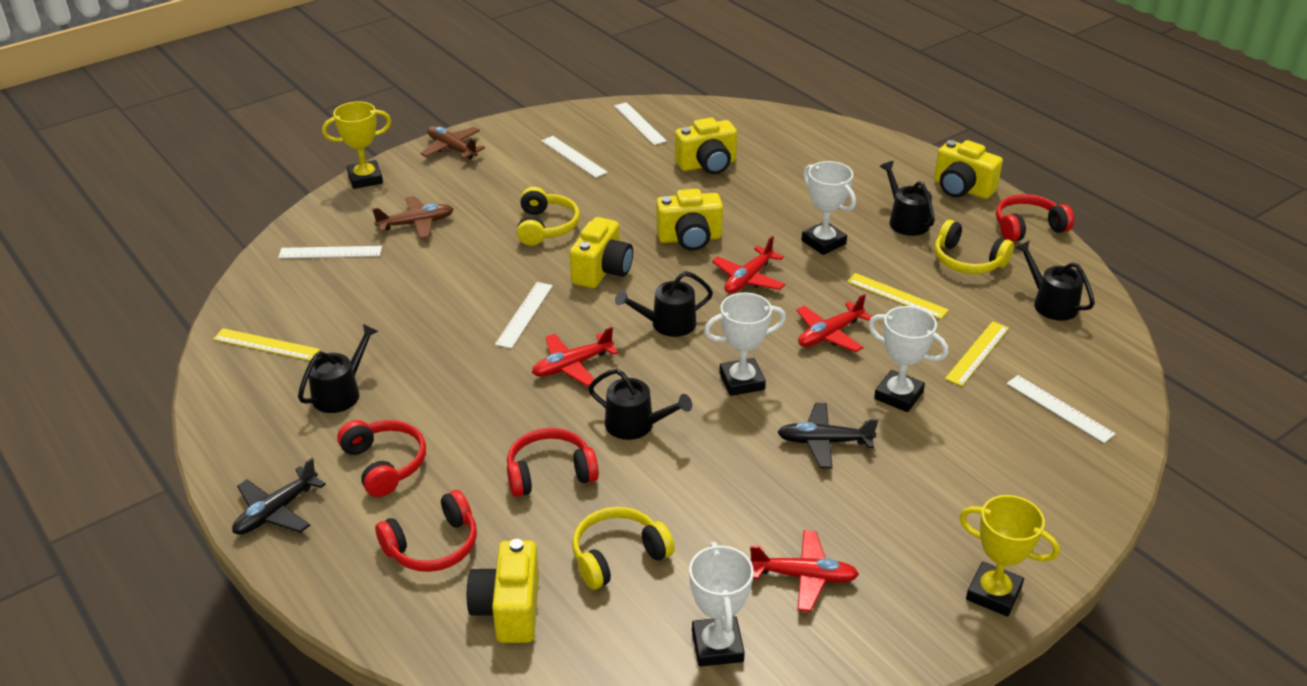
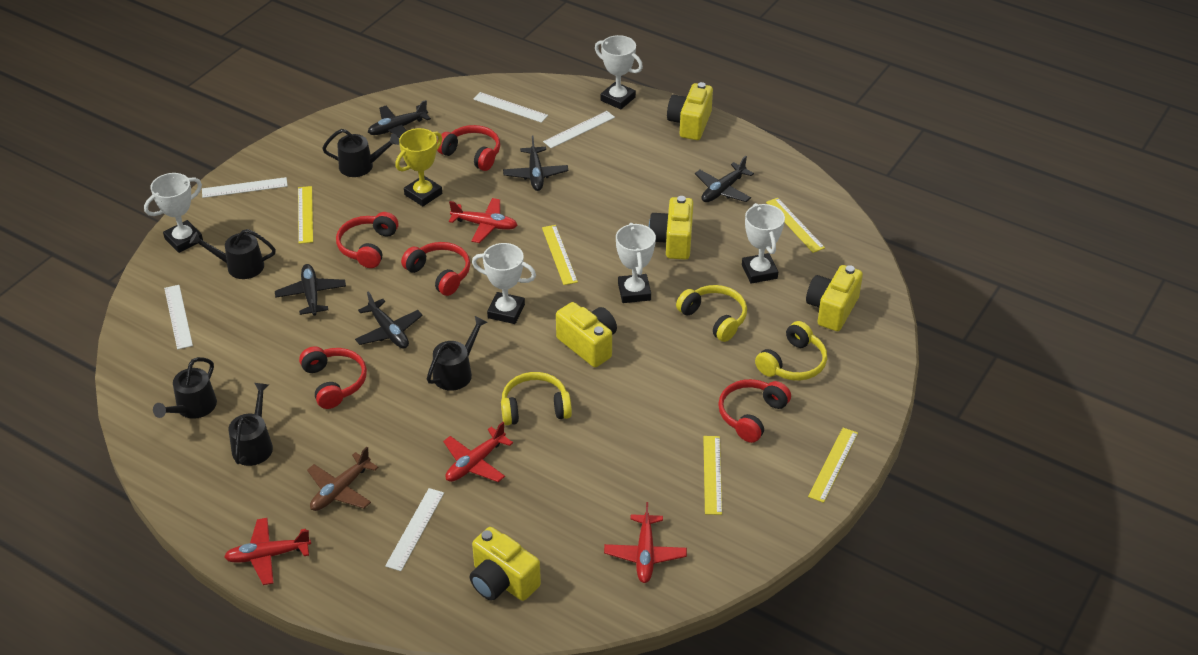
black plane: [232,458,326,535] [777,403,878,469] = 2 -> [275,264,346,316] [355,292,423,349] [368,100,431,138] [503,135,568,191] [695,156,754,202] = 5
brown plane: [372,196,454,239] [420,126,485,159] = 2 -> [307,447,379,511] = 1
red headphones: [337,420,426,497] [375,490,477,572] [507,428,599,497] [996,194,1074,242] = 4 -> [299,346,367,409] [336,212,398,268] [401,242,470,296] [437,125,500,171] [718,379,791,443] = 5
white trophy: [689,542,754,667] [704,292,786,396] [802,161,856,255] [868,306,948,412] = 4 -> [144,173,203,253] [472,243,536,324] [595,35,643,109] [616,223,656,303] [742,203,785,283] = 5
yellow ruler: [213,328,320,361] [847,273,949,319] [945,321,1009,386] = 3 -> [298,186,313,244] [542,225,578,285] [703,436,722,515] [766,198,825,253] [808,428,858,503] = 5
yellow trophy: [322,101,392,189] [959,495,1060,617] = 2 -> [395,128,442,206] = 1

